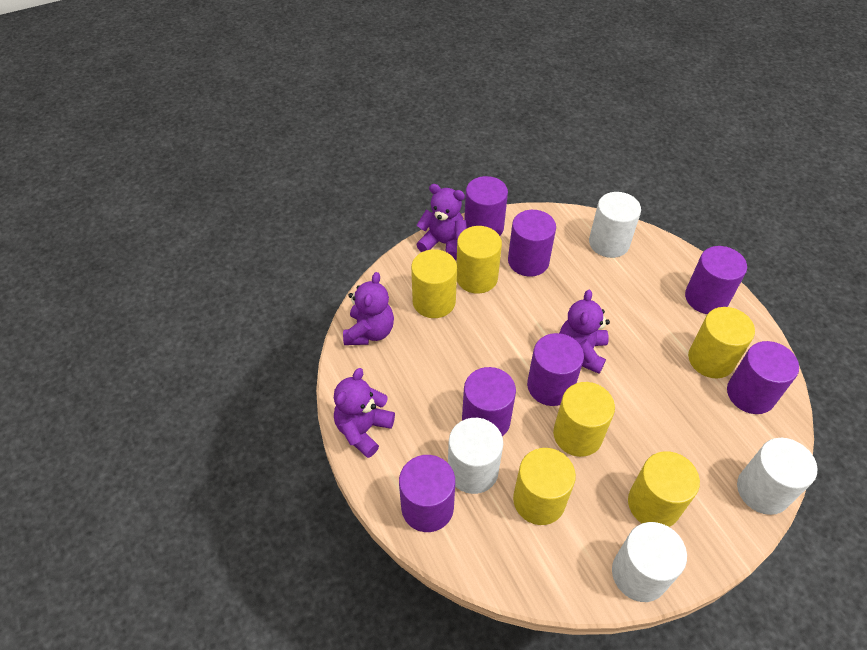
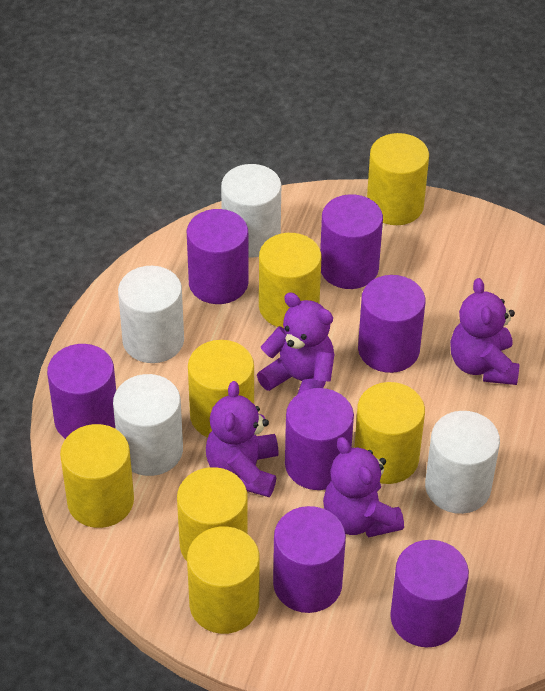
yellow cylinder: [411,249,457,318] [456,226,502,294] [513,448,576,525] [553,382,615,457] [628,451,700,527] [688,307,755,378] = 6 -> [60,424,134,528] [177,467,248,561] [187,526,260,634] [188,340,254,438] [259,233,322,328] [354,382,425,484] [367,133,429,225] = 7

